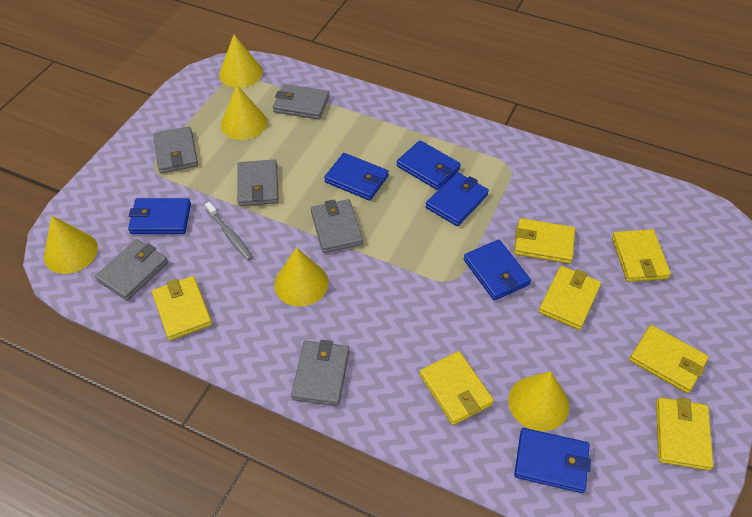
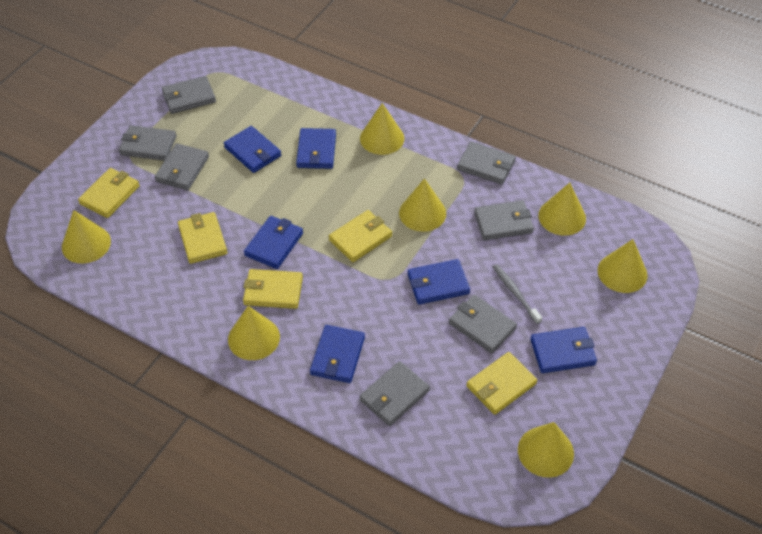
grey wallet: [95,239,168,301] [153,126,198,173] [237,159,279,206] [273,84,329,120] [291,340,349,406] [311,199,363,253] = 6 -> [119,125,176,161] [154,143,209,190] [162,76,216,114] [359,361,430,426] [449,295,517,353] [457,141,516,185] [474,200,534,240] = 7
yellow cone: [44,216,98,274] [219,34,263,88] [221,85,267,140] [274,247,329,306] [508,371,569,431] = 5 -> [62,210,111,264] [228,306,280,360] [360,103,404,155] [399,178,446,232] [518,422,574,478] [538,183,586,236] [597,239,648,293] = 7
yellow wallet: [152,276,212,340] [420,351,494,425] [514,218,575,264] [539,266,601,330] [612,229,671,282] [629,325,709,393] [656,397,713,471] = 7 -> [78,168,140,218] [178,212,227,264] [243,269,303,309] [329,210,392,262] [466,352,537,415] = 5

